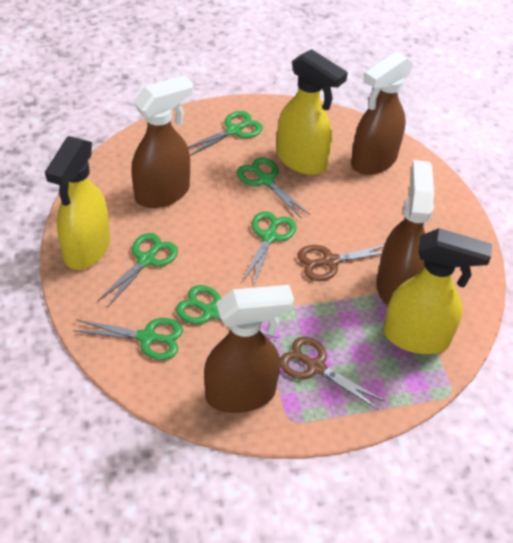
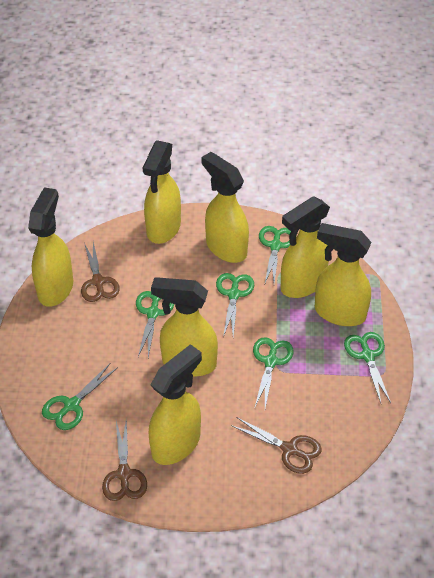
brown scissors: [280,337,384,410] [297,245,384,281] = 2 -> [81,242,120,302] [102,418,147,501] [231,417,322,474] = 3
brown spray bottle: [131,75,193,208] [204,285,294,413] [351,51,414,175] [377,160,434,306] = 4 -> none = 0
yellow spray bottle: [45,136,110,270] [277,49,348,175] [384,228,492,354] = 3 -> [28,188,73,307] [143,140,181,244] [149,344,202,465] [151,277,218,377] [201,152,249,263] [281,196,330,298] [315,223,372,326] = 7

